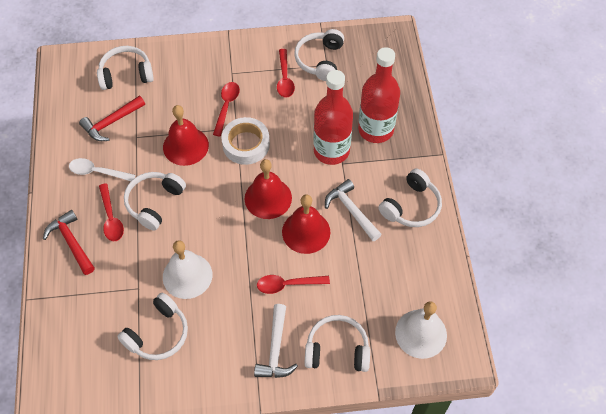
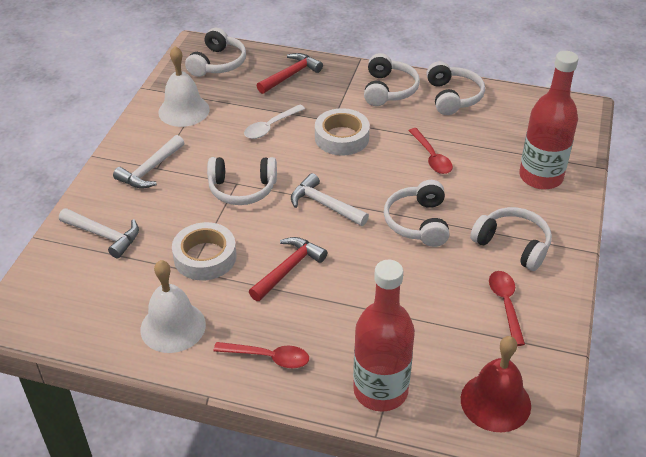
red bell: [163,105,209,166] [245,159,292,219] [282,194,330,254] = 3 -> [461,336,531,432] = 1
red spoon: [99,183,124,241] [213,82,240,136] [257,275,330,294] [277,49,295,98] = 4 -> [213,342,309,368] [409,128,453,174] [489,271,525,346] = 3
white hammer: [254,304,298,378] [325,179,382,241] = 2 -> [59,208,139,258] [113,135,184,189] [291,173,369,226] = 3
white tape: [221,117,270,165] = 1 -> [172,222,237,280] [315,108,370,155] = 2

